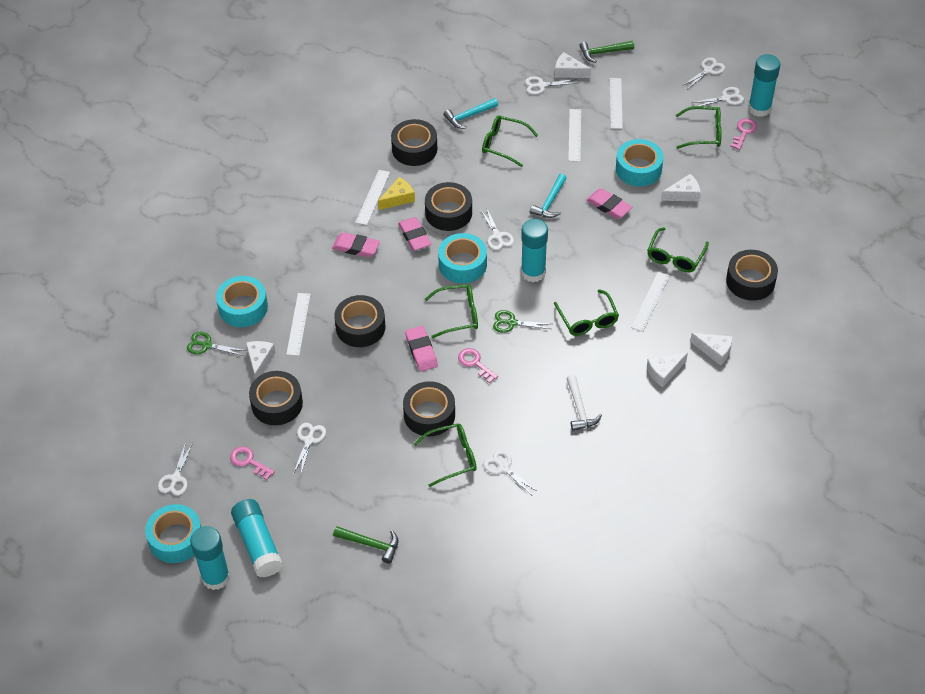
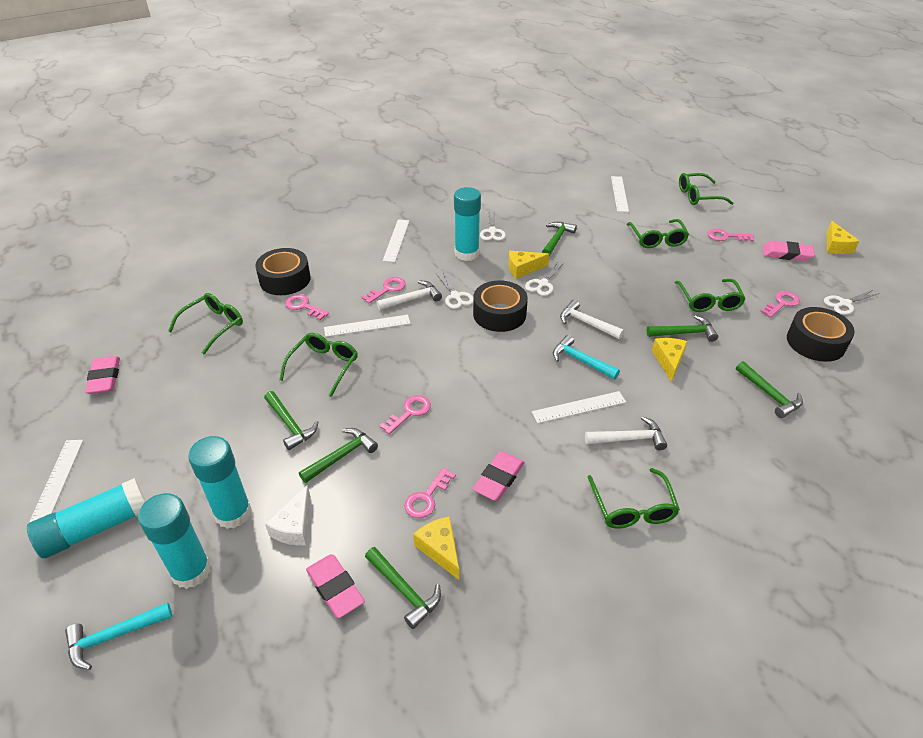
black tape: [249,371,303,425] [334,295,385,347] [391,119,437,166] [403,381,455,436] [425,182,472,231] [726,250,778,301] = 6 -> [255,248,311,295] [473,280,528,332] [787,307,855,362] = 3
green hammer: [333,526,398,564] [579,41,634,63] = 2 -> [264,391,318,450] [299,428,378,483] [365,547,441,629] [542,222,577,257] [647,315,718,342] [736,361,803,418] = 6
green scissors: [187,332,246,356] [493,310,551,333] = 2 -> none = 0
pink key: [230,446,275,480] [458,348,498,383] [730,118,757,150] = 3 -> [285,294,329,320] [362,277,406,304] [379,395,431,434] [404,468,456,518] [708,229,754,242] [760,291,800,318] = 6
turquoise tape: [145,504,201,563] [216,276,268,327] [438,233,487,283] [616,139,663,187] = 4 -> none = 0
white cheese: [246,341,276,379] [555,52,591,78] [647,353,688,387] [661,174,701,201] [690,333,733,366] = 5 -> [265,485,311,545] = 1
white hammer: [566,375,602,431] = 1 -> [376,281,442,310] [560,299,624,339] [585,416,667,450] = 3
white scissors: [158,442,193,496] [293,423,326,474] [481,209,514,250] [484,450,538,494] [525,76,578,95] [682,57,725,89] [692,87,744,106] = 7 -> [436,272,473,309] [480,211,506,241] [525,261,564,296] [824,290,880,315] = 4
yellow cheese: [378,177,415,210] = 1 -> [413,516,459,580] [509,251,549,279] [652,338,688,382] [827,221,859,254] = 4

